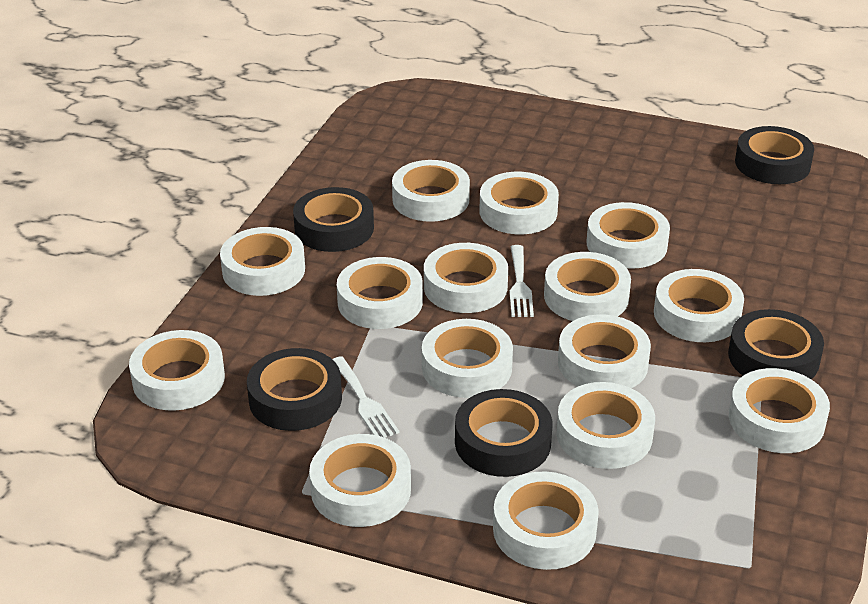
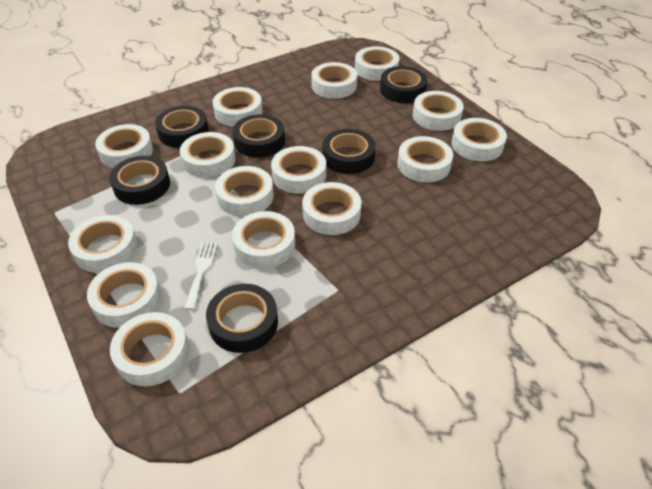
black tape: [247,348,342,431] [293,187,374,252] [455,389,552,477] [728,309,824,379] [735,126,814,184] = 5 -> [109,156,170,205] [155,106,209,148] [206,284,278,353] [233,114,285,158] [322,129,376,174] [380,66,427,103] = 6
white fork: [332,356,399,438] [510,245,534,317] = 2 -> [184,242,218,310] = 1

